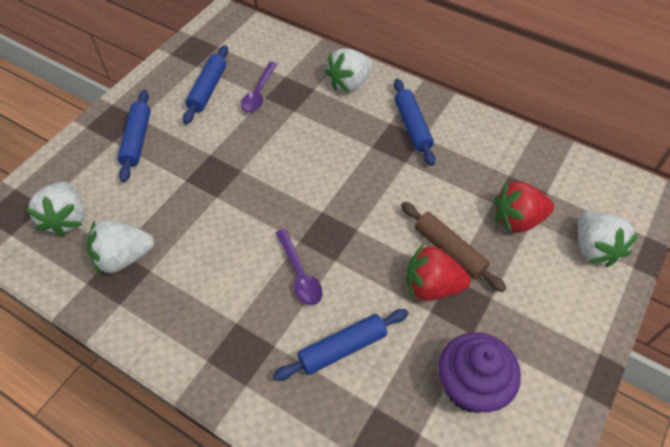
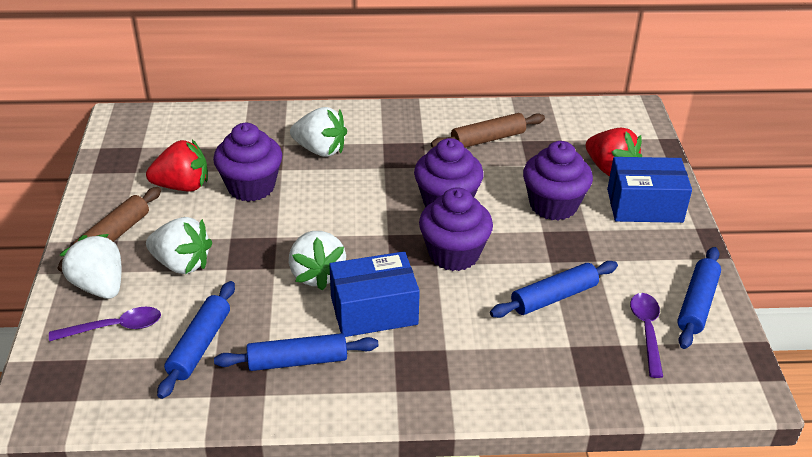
blue box: none = 0 -> [329,251,420,337] [607,157,692,223] = 2
brown rolling pin: [401,202,506,292] = 1 -> [57,187,161,272] [431,113,545,148] = 2
purple cupcake: [438,332,521,413] = 1 -> [213,123,282,202] [414,138,484,208] [419,187,493,271] [523,141,593,221] = 4

